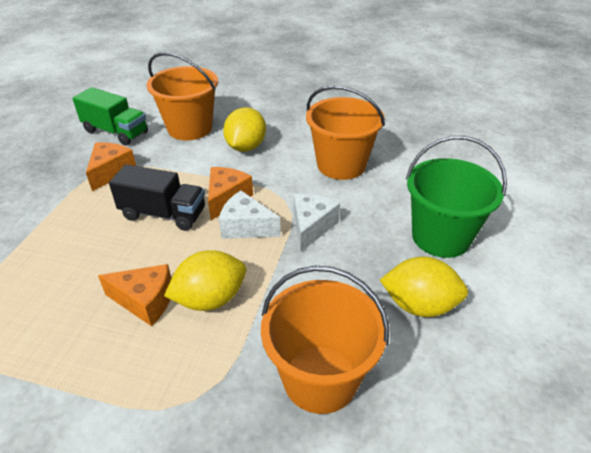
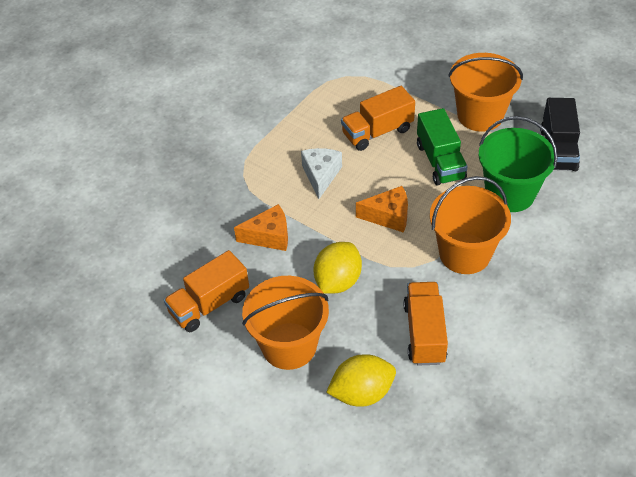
orange cheese: [86,142,136,191] [98,264,172,326] [208,167,253,220] = 3 -> [234,204,288,251] [356,186,408,233] = 2
orange truck: none = 0 -> [164,250,249,332] [341,86,415,151] [403,282,448,366] = 3
white cheese: [219,191,281,239] [294,194,340,252] = 2 -> [301,148,342,199] = 1
yellow lemon: [164,250,246,311] [223,107,266,152] [380,257,468,317] = 3 -> [314,242,362,294] [326,354,396,407] = 2

